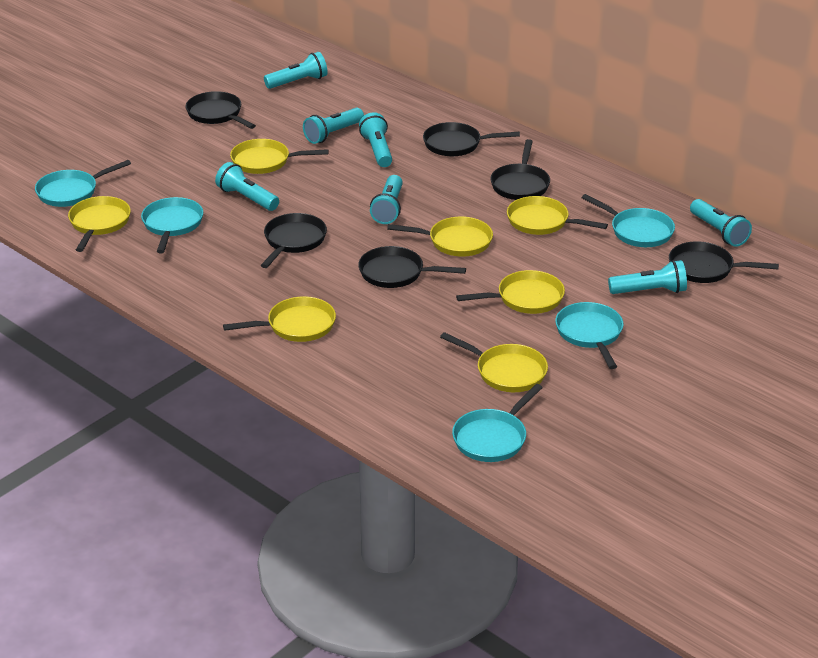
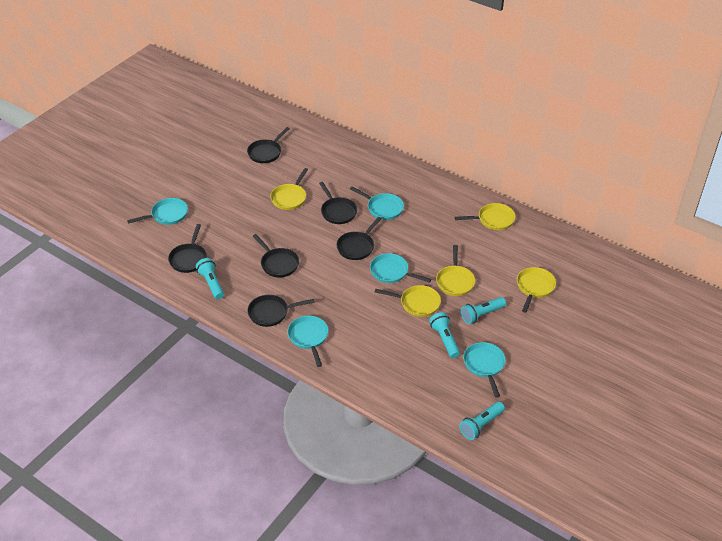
turquoise flashlight: [215,162,279,211] [264,52,328,89] [303,108,364,144] [359,112,392,167] [370,175,403,224] [608,260,687,294] [690,199,752,247] = 7 -> [196,258,224,299] [429,312,460,358] [459,402,505,440] [461,297,506,324] = 4
yellow pan: [68,196,131,252] [223,296,336,342] [230,139,329,174] [387,217,493,257] [440,332,548,392] [456,270,565,314] [507,196,608,235] = 7 -> [270,168,308,210] [375,285,441,317] [436,245,475,296] [455,203,516,230] [517,267,556,313] = 5

